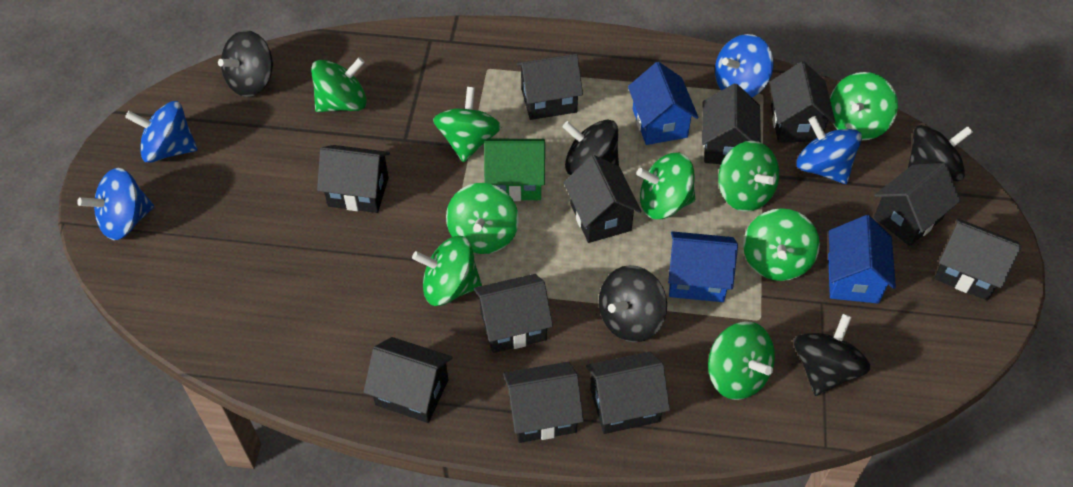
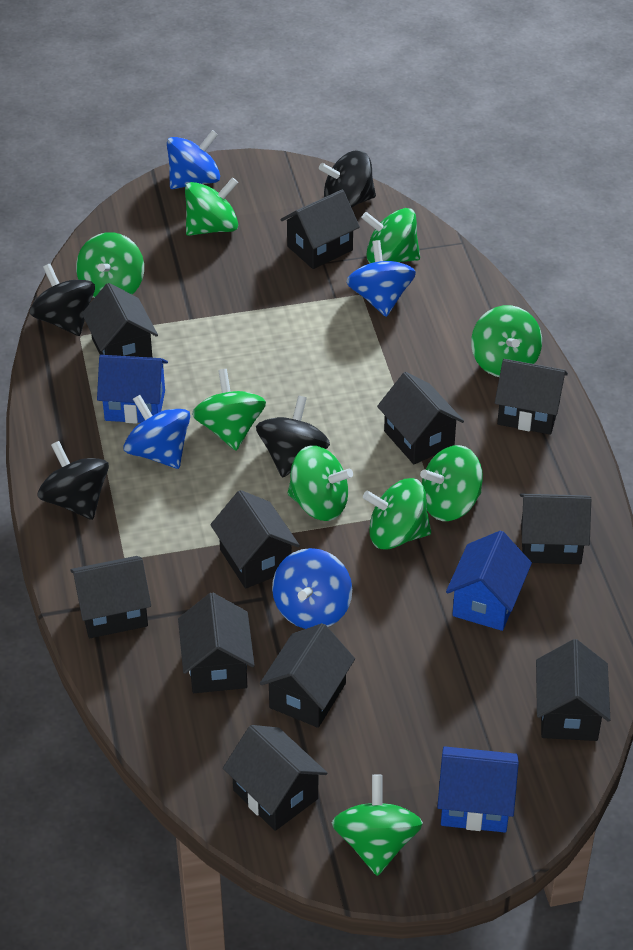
black spinning top: [218,30,273,97] [562,120,619,175] [599,265,667,342] [794,314,871,396] [908,125,973,181] = 5 -> [30,264,95,336] [38,441,109,520] [256,396,330,478] [319,150,376,208] = 4
green house: [484,139,545,201] = 1 -> none = 0

